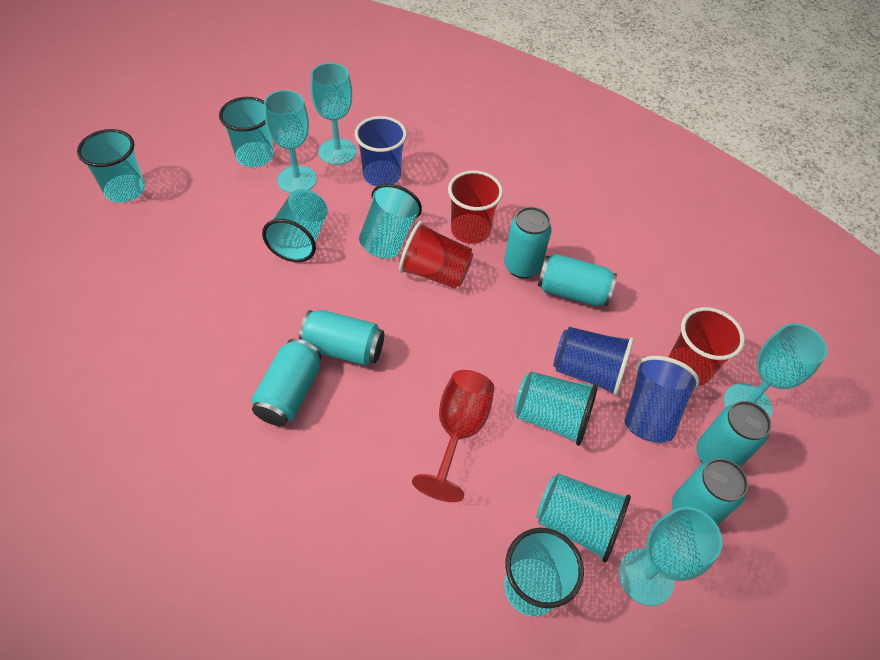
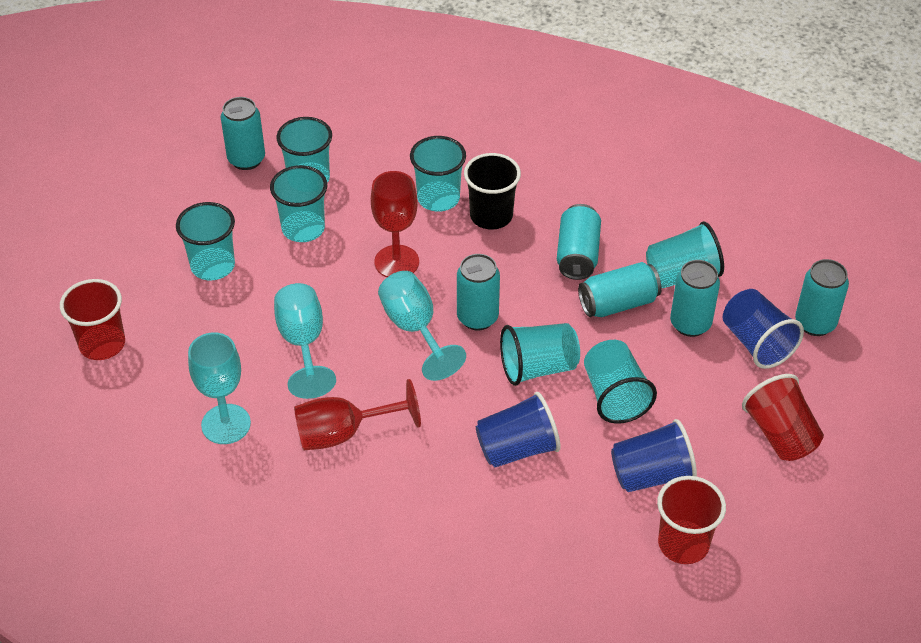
black cup: none = 0 -> [464,153,521,230] = 1
red goblet: [412,370,494,502] = 1 -> [294,379,421,450] [371,171,419,277] = 2
turquoise goblet: [264,90,317,193] [311,63,356,165] [619,507,723,606] [724,323,827,418] = 4 -> [188,332,251,444] [274,283,336,399] [378,271,466,381] = 3

